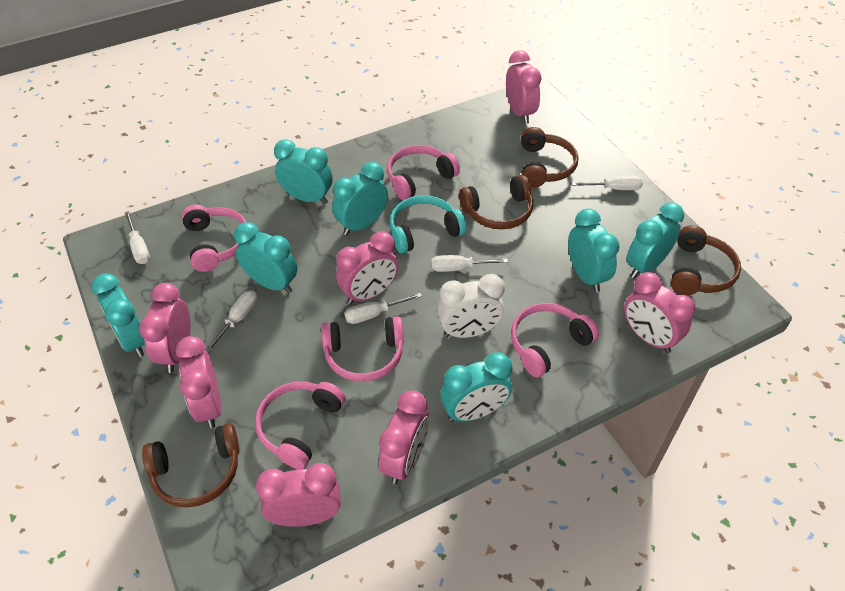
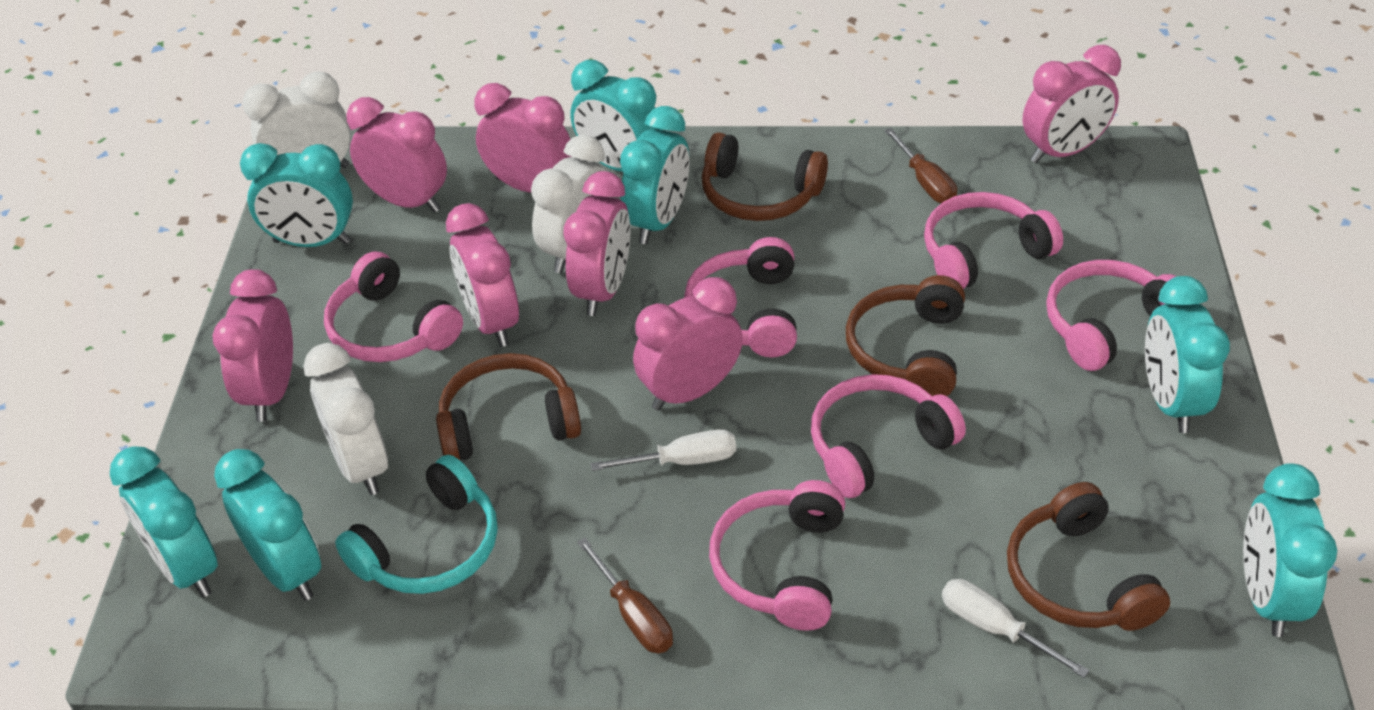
brown screwdriver: none = 0 -> [577,538,673,653] [884,128,957,203] = 2
pink headphones: [182,204,246,272] [255,382,345,469] [321,316,404,382] [387,145,460,200] [511,303,599,377] = 5 -> [324,251,463,362] [684,237,797,357] [709,480,845,631] [811,374,966,498] [924,192,1063,289] [1046,260,1177,371] = 6
white clock: [437,274,505,338] = 1 -> [243,71,351,168] [303,343,388,495] [531,135,612,273] = 3
white screwdriver: [124,211,150,264] [205,290,258,353] [344,293,422,324] [431,255,508,272] [572,176,643,190] = 5 -> [591,429,736,471] [942,579,1090,678] = 2

